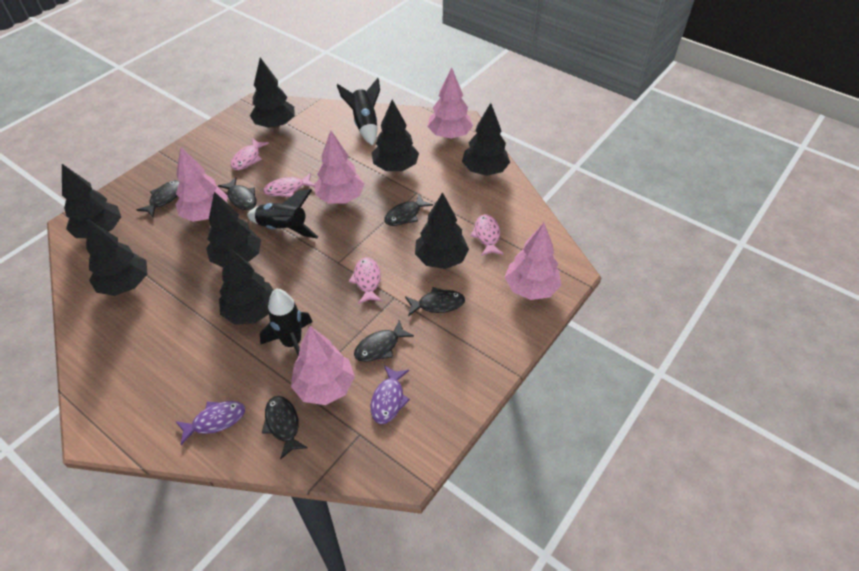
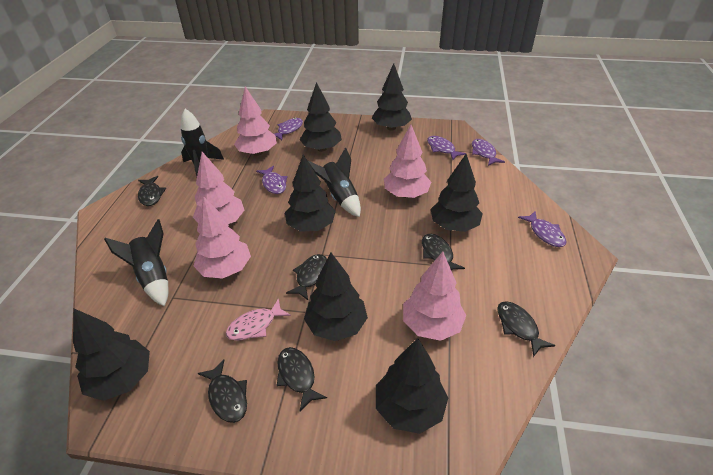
black tree: [62,164,121,238] [86,218,147,296] [206,191,261,267] [219,247,274,325] [250,57,295,128] [371,100,419,171] [415,192,469,269] [462,103,510,176] = 8 -> [73,308,150,401] [285,155,336,232] [300,82,342,152] [304,253,368,341] [372,63,412,130] [376,338,448,434] [431,154,483,232] = 7
pink fish: [231,138,269,170] [263,173,315,197] [349,257,382,304] [470,214,503,256] = 4 -> [226,298,291,341] = 1
purple fish: [175,401,245,445] [371,365,410,424] = 2 -> [256,166,287,194] [274,118,303,141] [427,136,466,160] [472,139,505,166] [518,211,567,247] = 5

